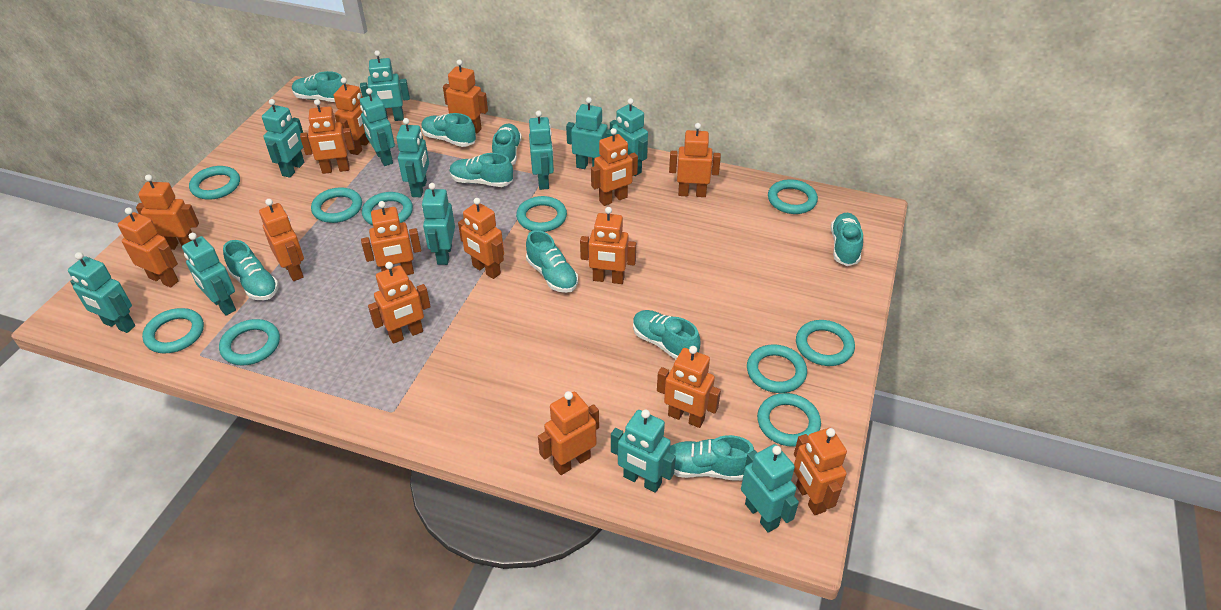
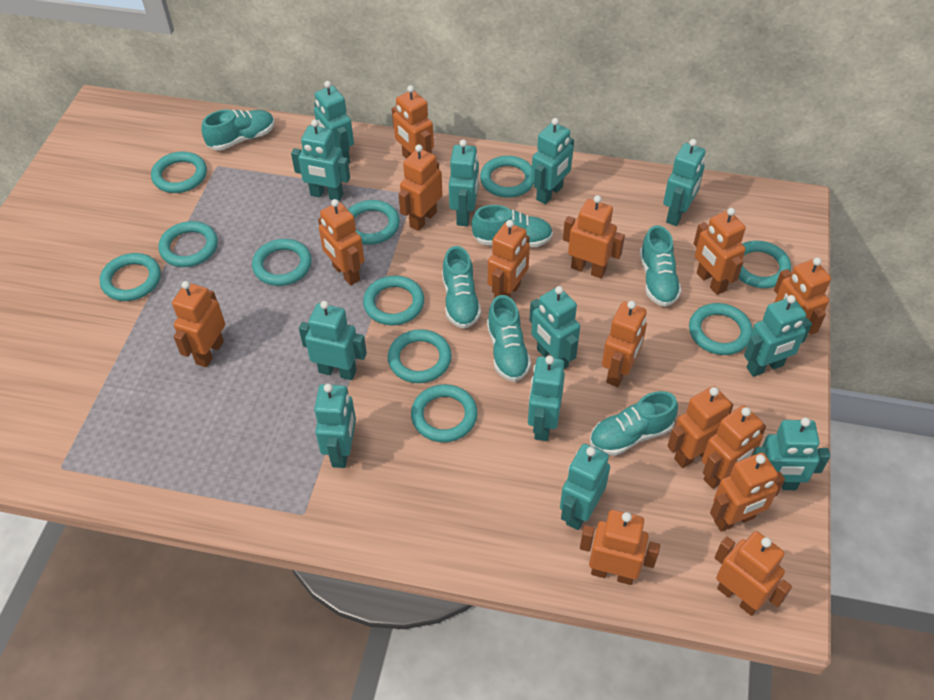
orange robot: [118,207,179,288] [136,175,199,250] [259,199,304,281] [300,99,355,174] [334,77,369,155] [361,201,421,275] [368,262,431,344] [443,59,488,133] [458,198,504,279] [538,391,599,475] [580,207,636,284] [591,128,638,206] [657,346,721,428] [669,123,721,197] [794,428,847,515] = 15 -> [172,281,225,367] [318,199,364,285] [392,85,434,159] [398,144,442,231] [488,220,530,298] [563,195,625,279] [580,510,660,585] [602,301,647,387] [668,386,733,468] [694,208,746,295] [702,405,766,489] [710,453,785,532] [714,531,792,616] [774,257,831,335] = 14
turquoise ring: [142,308,204,353] [189,166,240,200] [219,319,280,366] [311,187,362,223] [362,192,413,226] [516,196,567,232] [747,344,807,393] [757,393,821,447] [768,179,818,214] [796,320,855,366] = 10 -> [100,253,161,301] [151,152,207,193] [159,221,218,267] [252,239,312,286] [348,200,400,245] [363,276,424,325] [388,329,452,383] [411,384,478,442] [480,156,534,198] [689,303,753,355] [738,241,791,288] = 11
turquoise shoe: [223,240,279,300] [292,71,343,102] [421,113,476,147] [450,153,513,187] [492,124,522,166] [526,230,578,293] [633,310,700,359] [670,435,754,481] [831,213,863,266] = 9 -> [201,109,275,151] [442,246,481,329] [471,205,553,247] [487,295,531,382] [590,391,678,456] [639,225,682,307] = 6

